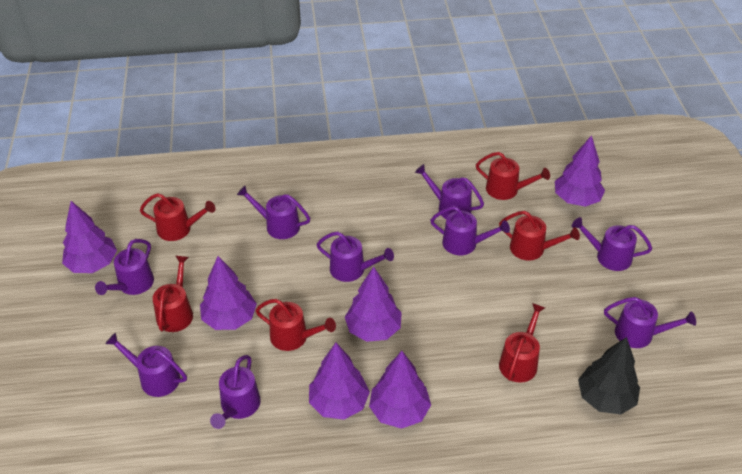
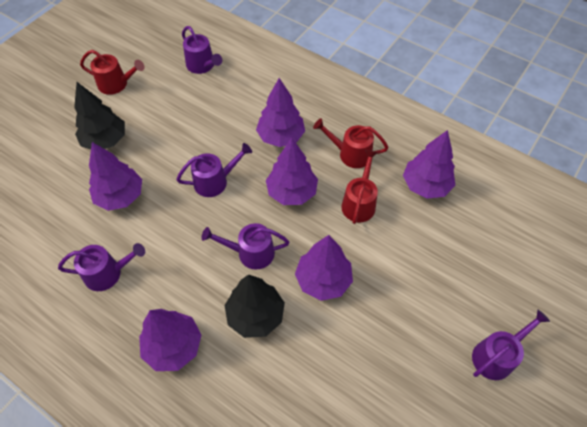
black tree: [578,337,640,414] = 1 -> [74,82,125,150] [225,274,285,338] = 2
purple watering can: [95,239,154,295] [105,333,187,397] [210,355,261,429] [237,186,310,239] [316,232,394,282] [415,164,484,219] [430,206,510,255] [572,217,652,271] [604,297,696,348] = 9 -> [58,243,145,291] [176,143,252,197] [182,26,222,74] [202,223,289,269] [472,310,550,380] = 5
red watering can: [140,193,215,241] [153,256,193,332] [255,299,336,351] [476,152,550,200] [499,211,580,260] [499,303,545,383] = 6 -> [80,50,144,95] [313,119,388,168] [341,150,378,224] = 3

